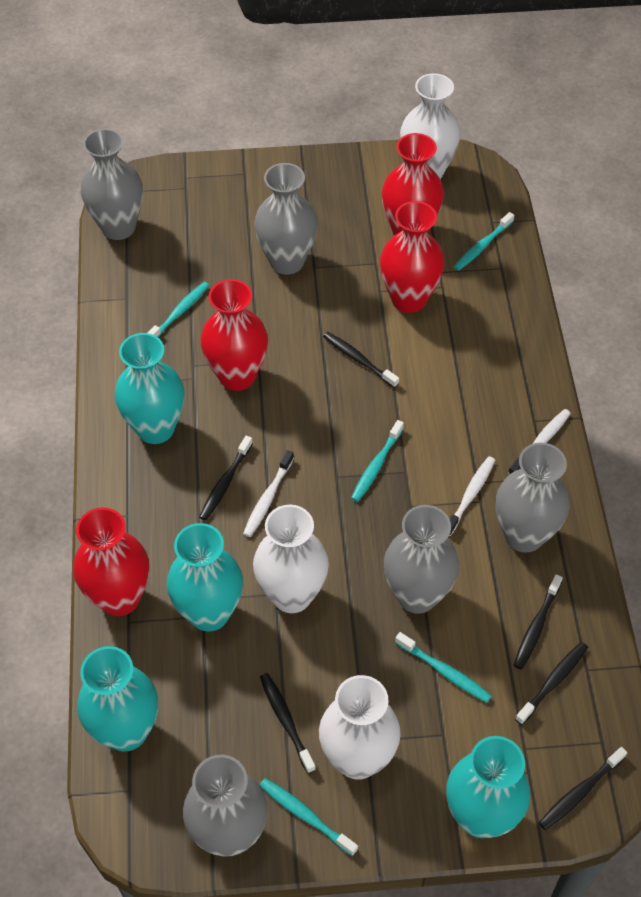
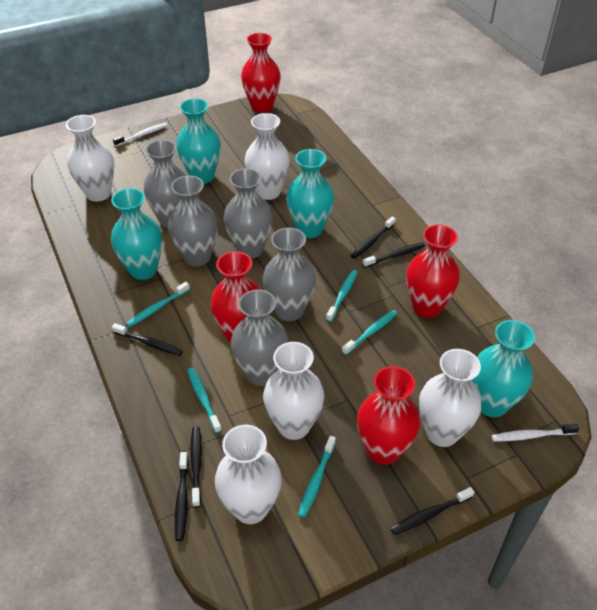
white toothbrush: [243,450,294,537] [449,456,495,536] [508,409,571,475] = 3 -> [113,123,168,146] [492,423,580,441] = 2
white vase: [253,505,329,613] [319,675,401,780] [400,73,460,179] = 3 -> [66,115,114,202] [215,425,282,524] [245,113,290,200] [263,342,324,440] [419,349,482,447] = 5

